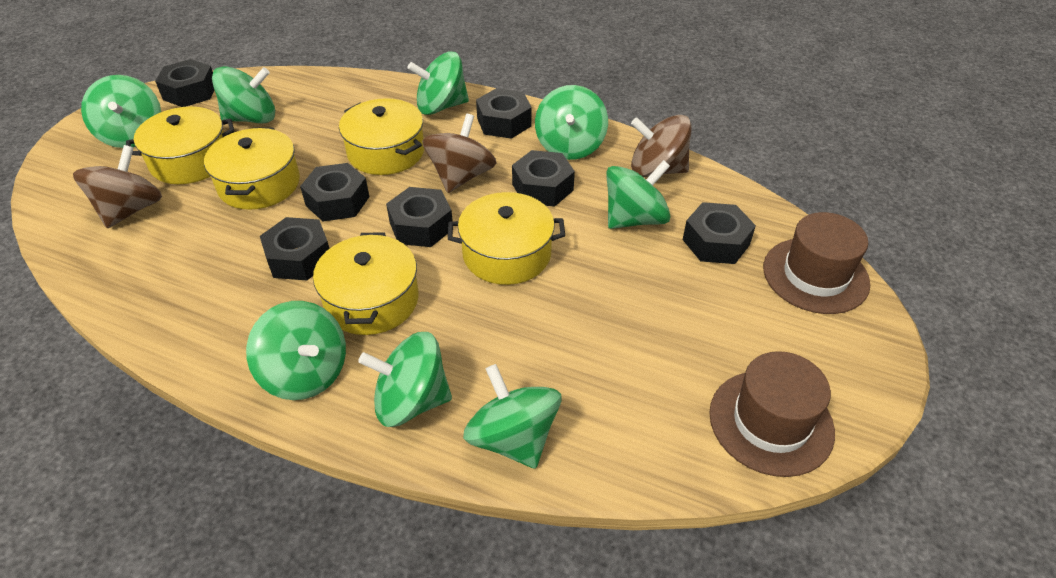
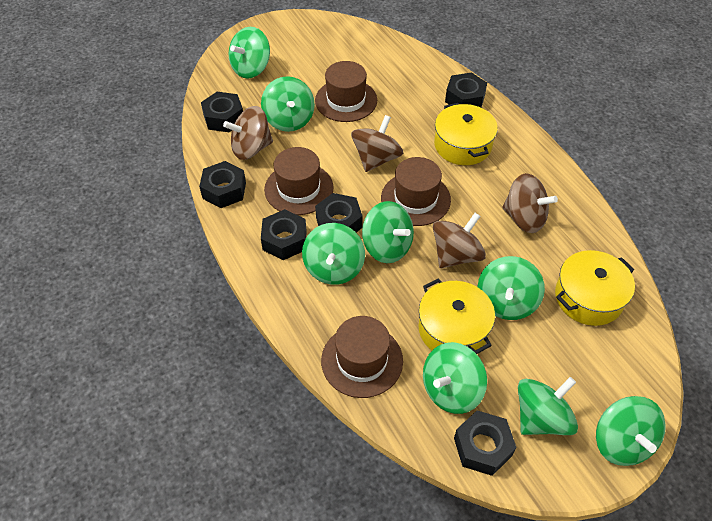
black nut: [155,59,214,107] [260,217,330,280] [300,163,369,221] [386,187,453,247] [476,88,532,139] [512,150,575,207] [683,202,756,264] = 7 -> [199,161,246,208] [201,92,243,132] [261,209,307,260] [315,193,363,232] [445,72,487,107] [454,410,516,476] = 6
brown hat: [709,351,835,477] [763,212,870,314] = 2 -> [264,147,333,215] [315,61,377,122] [321,316,403,398] [381,157,451,226] = 4
brown spinning top: [73,145,162,228] [422,114,496,193] [631,115,692,177] = 3 -> [223,106,273,160] [351,115,403,172] [433,213,486,268] [502,173,558,233] = 4
yellow pot: [126,106,234,184] [204,128,300,210] [313,232,419,335] [339,98,424,175] [448,192,565,285] = 5 -> [419,278,495,354] [434,103,498,165] [555,250,635,326] = 3

